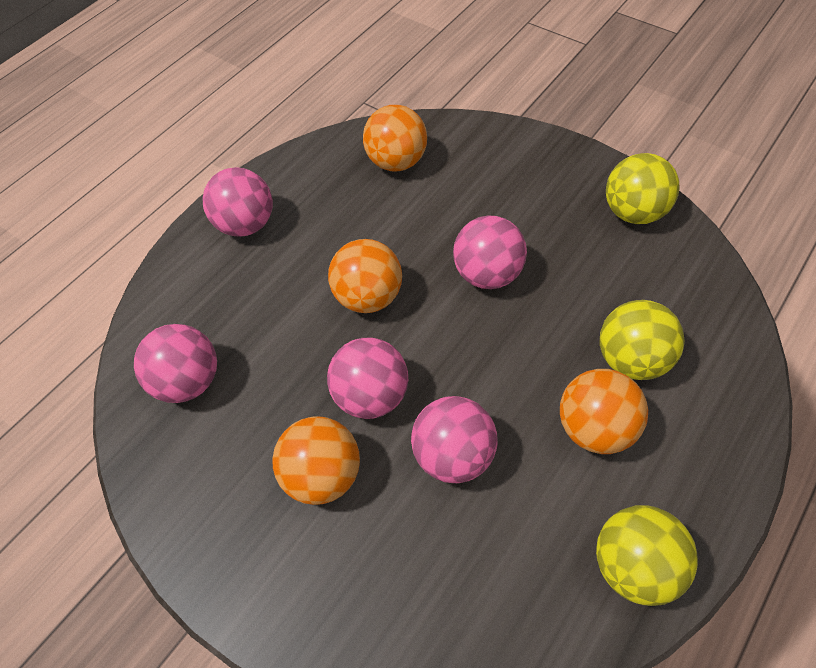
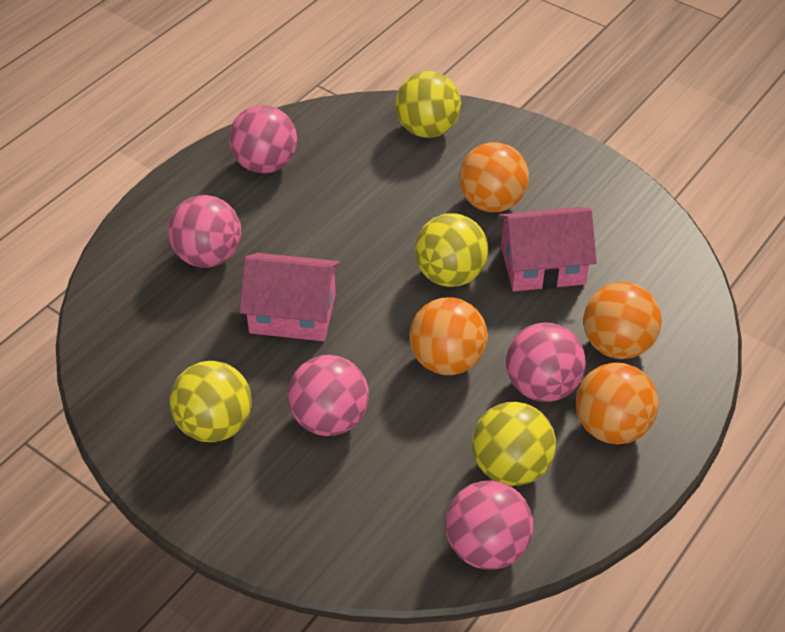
pink house: none = 0 -> [239,253,340,341] [498,207,597,292] = 2
yellow ball: [596,506,698,606] [600,300,685,380] [606,153,680,224] = 3 -> [170,361,252,442] [395,71,461,138] [415,213,488,287] [472,402,556,486] = 4

